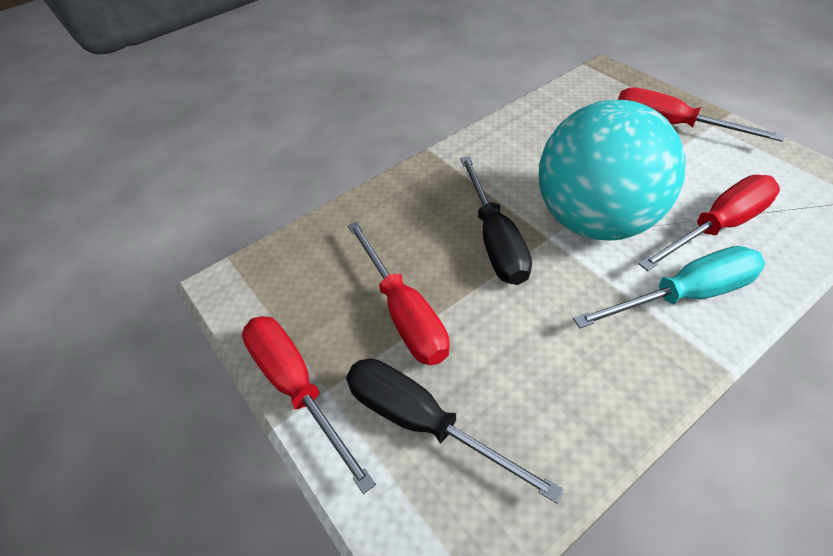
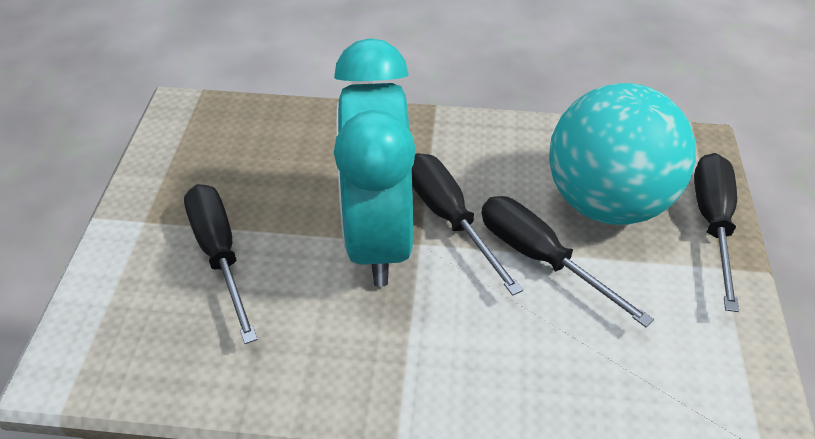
black screwdriver: [346,358,564,504] [460,156,532,285] = 2 -> [184,184,258,344] [412,153,523,296] [481,196,654,327] [694,153,739,312] = 4
red screwdriver: [242,316,376,494] [347,221,450,365] [618,87,785,142] [639,175,780,271] = 4 -> none = 0
turquoise clock: none = 0 -> [334,38,416,287] = 1
turquoise screwdriver: [573,246,765,328] = 1 -> none = 0

